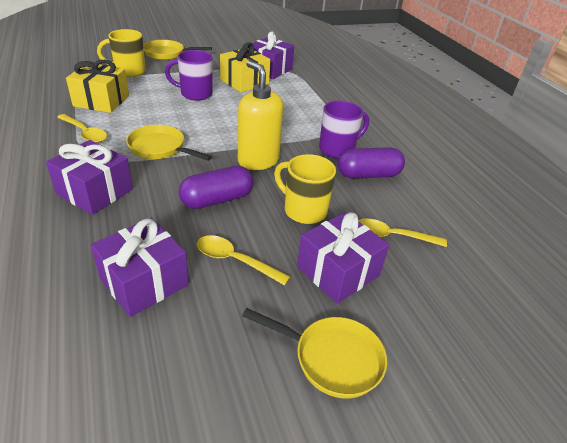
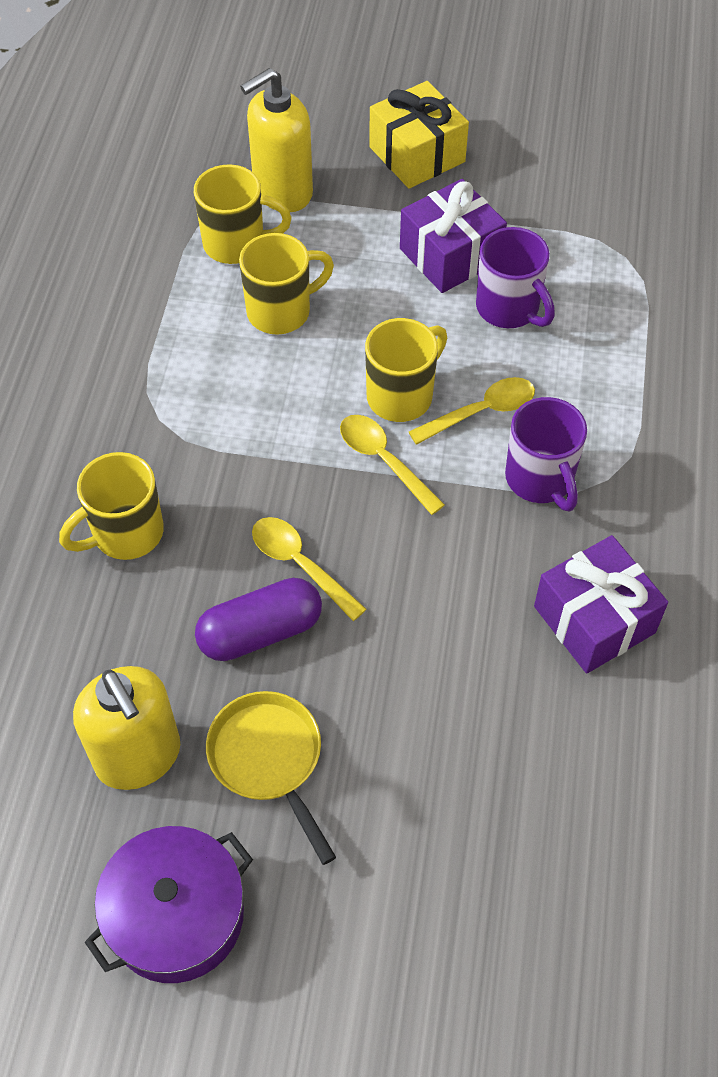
purple capsule: [179,166,253,209] [337,147,405,178] = 2 -> [195,578,322,661] = 1
purple gift: [46,140,133,215] [91,218,189,317] [252,32,294,79] [297,212,389,304] = 4 -> [400,179,507,293] [534,535,668,674] = 2
purple pot: none = 0 -> [85,826,253,983] = 1
yellow gift: [66,60,129,113] [220,42,270,92] = 2 -> [369,81,469,189] = 1
yellow mug: [97,29,146,77] [274,154,336,224] = 2 -> [59,452,164,560] [194,164,292,264] [239,233,334,335] [365,318,447,422] = 4
yellow pan: [126,125,212,161] [143,40,212,60] [242,308,387,398] = 3 -> [206,691,336,865] = 1
yellow soap dispenser: [238,60,284,170] = 1 -> [73,666,180,790] [240,68,313,212] = 2

